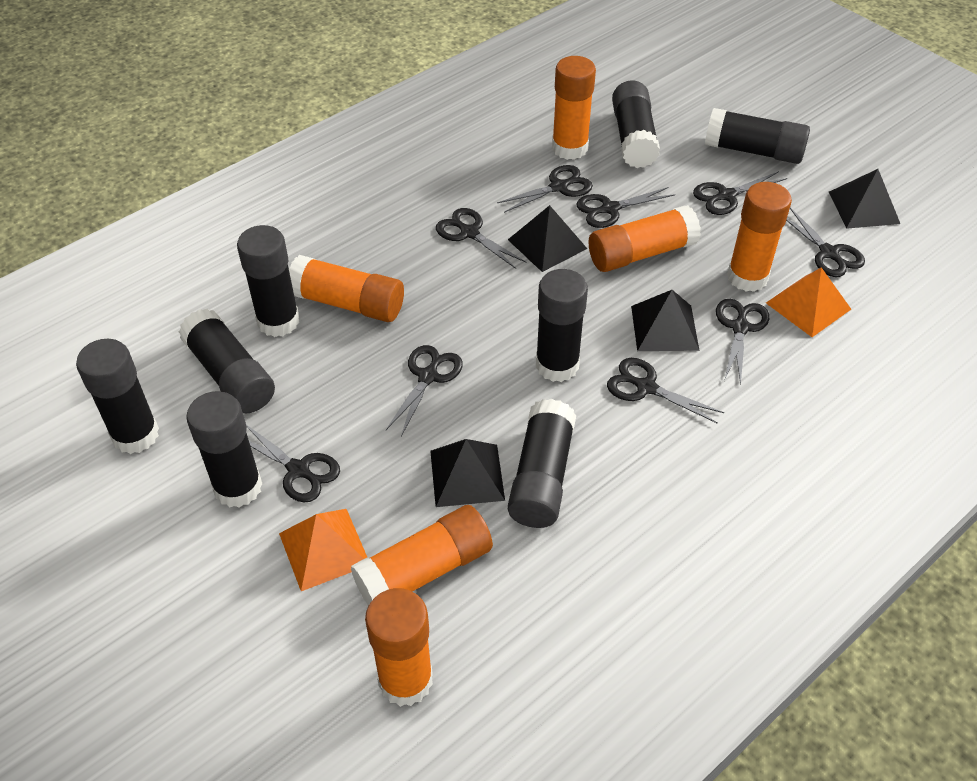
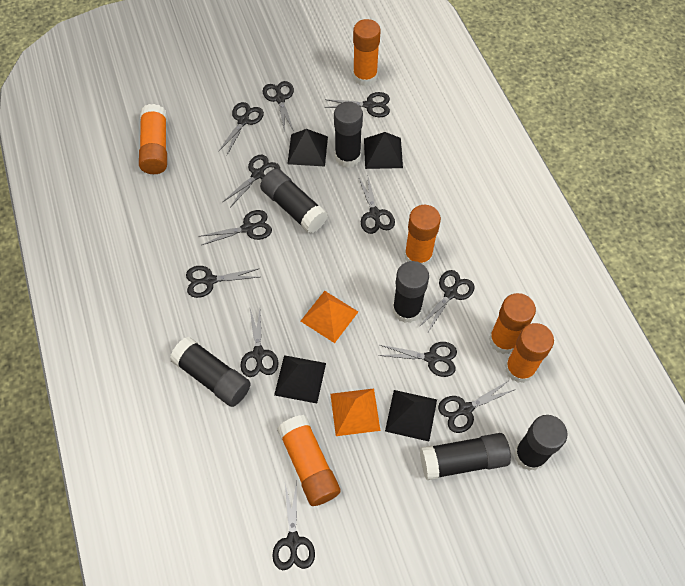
black glue stick: [76,339,159,454] [179,309,275,414] [186,391,262,507] [237,225,300,337] [508,399,576,528] [536,269,588,382] [612,80,660,168] [705,108,810,164] = 8 -> [170,337,251,407] [260,169,328,233] [334,102,363,168] [393,261,429,323] [420,433,511,480] [514,415,567,471] = 6
black scissors: [246,425,340,502] [386,345,463,436] [436,208,526,269] [497,165,593,213] [577,187,675,228] [607,358,724,424] [693,171,787,215] [716,299,769,385] [786,208,865,277] = 9 -> [186,266,260,298] [199,210,272,245] [218,102,264,155] [223,154,280,208] [240,309,278,377] [263,81,294,132] [272,481,315,570] [324,92,390,117] [358,176,395,234] [378,342,457,377] [419,270,475,332] [438,381,516,433] = 12

